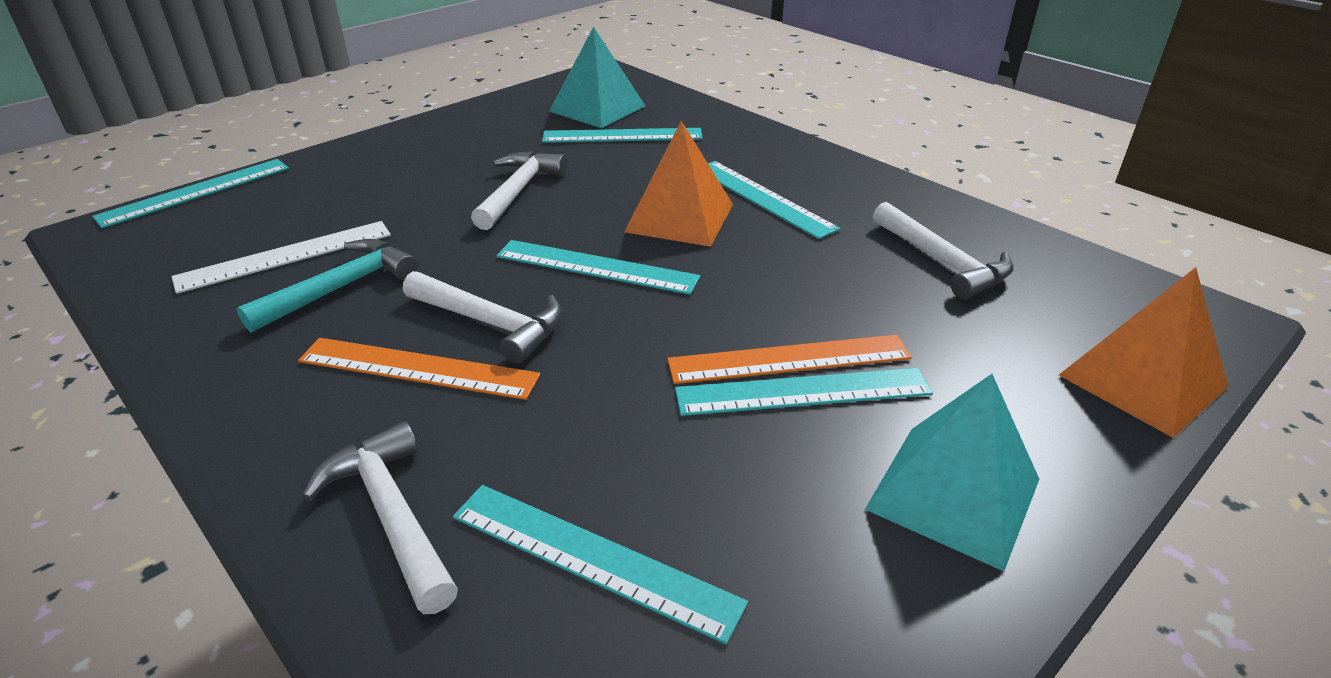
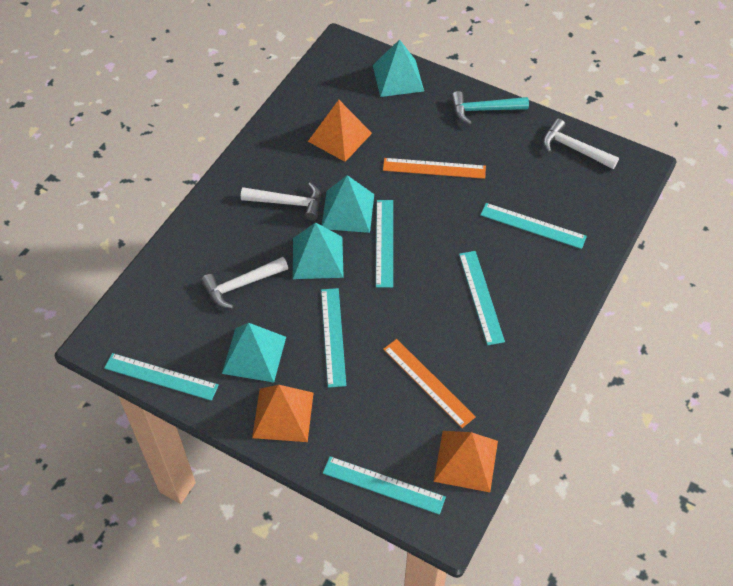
orange pyramid: [624,121,733,247] [1059,267,1228,438] = 2 -> [252,385,313,442] [308,100,372,162] [434,431,498,492] = 3
turquoise pyramid: [549,27,645,128] [865,374,1039,571] = 2 -> [222,323,286,382] [293,222,344,279] [322,175,374,233] [373,39,424,97] = 4
white hammer: [302,421,458,614] [403,271,562,364] [471,151,567,230] [873,202,1014,300] = 4 -> [201,257,288,309] [241,182,321,220] [543,118,619,169] = 3
white ruler: [171,221,391,294] = 1 -> none = 0

